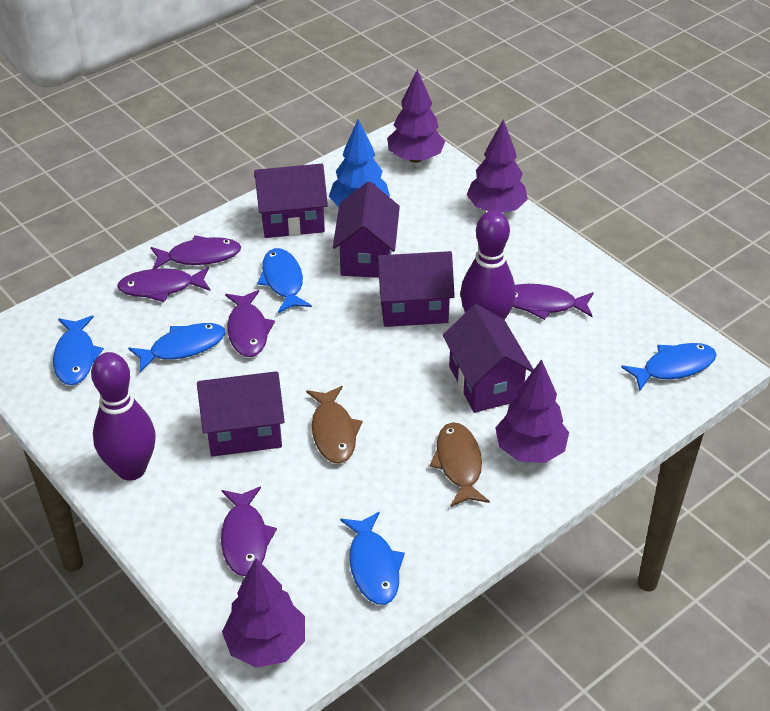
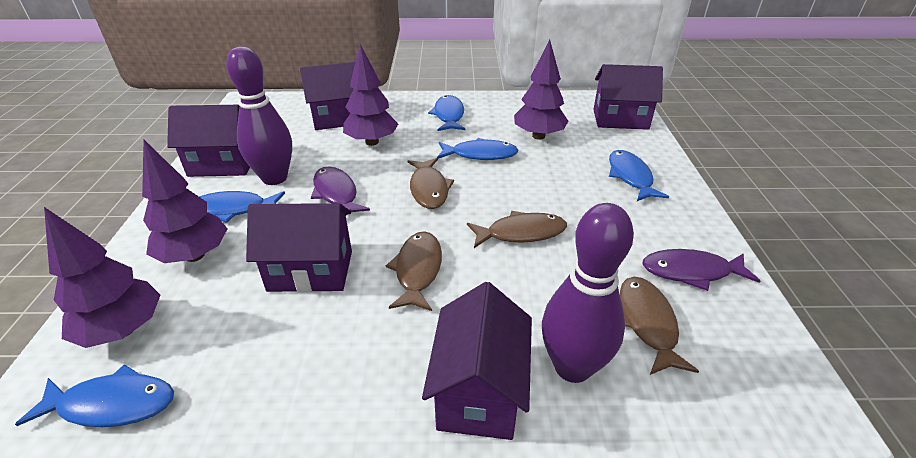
blue tree: [329,119,390,207] = 1 -> none = 0
brown fish: [306,386,363,463] [429,422,490,507] = 2 -> [386,231,442,311] [408,158,454,209] [467,211,567,248] [620,277,699,375] = 4
purple fish: [117,267,210,302] [151,235,241,269] [221,486,277,576] [225,290,275,357] [513,284,594,320] = 5 -> [311,166,370,215] [642,249,760,291] = 2

